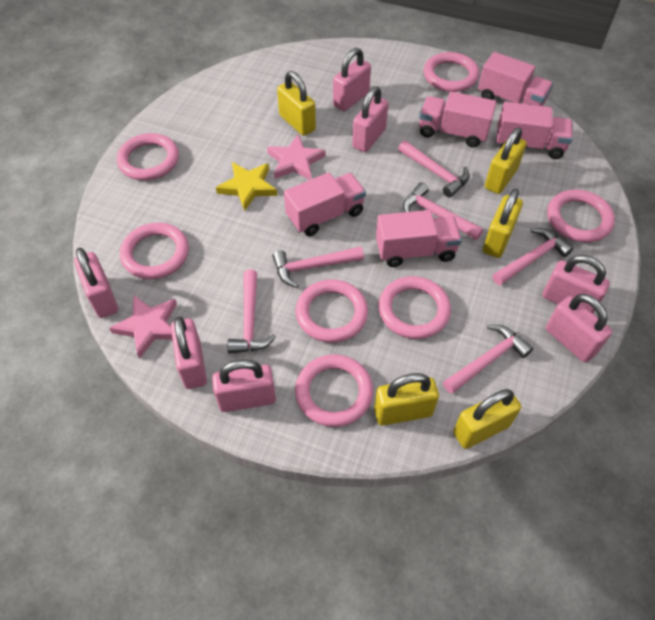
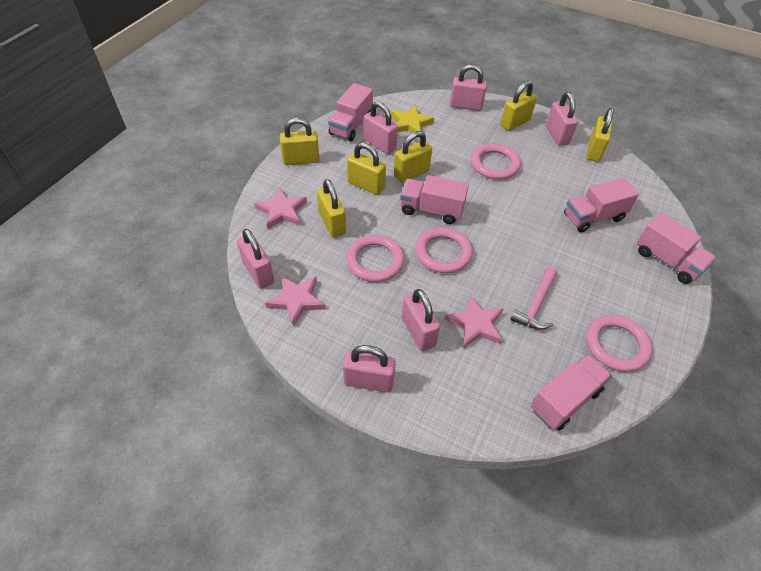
pink hammer: [227,269,276,354] [272,246,364,288] [398,140,470,197] [403,182,483,240] [443,325,533,394] [492,228,573,285] = 6 -> [510,267,557,330] = 1
pink padlock: [74,248,118,318] [171,317,207,389] [212,359,276,412] [333,48,371,111] [352,87,388,152] [542,255,610,313] [546,294,612,363] = 7 -> [237,229,275,289] [343,345,396,393] [364,102,398,154] [402,289,440,351] [450,64,487,111] [546,92,578,146] = 6
pink ring: [117,133,179,180] [120,223,189,279] [295,354,373,427] [296,279,368,343] [378,276,451,339] [424,52,479,92] [547,190,615,243] = 7 -> [346,235,404,282] [415,227,473,273] [471,143,521,180] [586,315,652,372] = 4
pink star: [109,295,177,359] [267,135,325,180] = 2 -> [254,188,307,229] [265,276,325,327] [445,294,504,348] = 3
yellow padlock: [277,71,316,136] [374,373,439,426] [453,389,521,449] [483,188,523,258] [485,127,527,194] = 5 -> [280,118,319,165] [317,179,346,238] [347,142,386,195] [394,131,432,183] [501,81,537,131] [586,108,614,162] = 6

